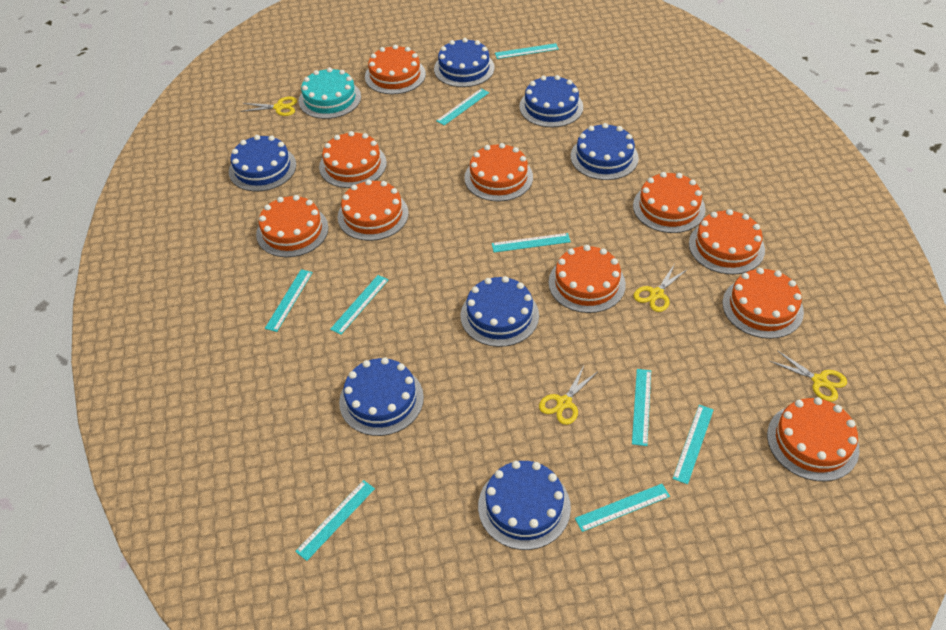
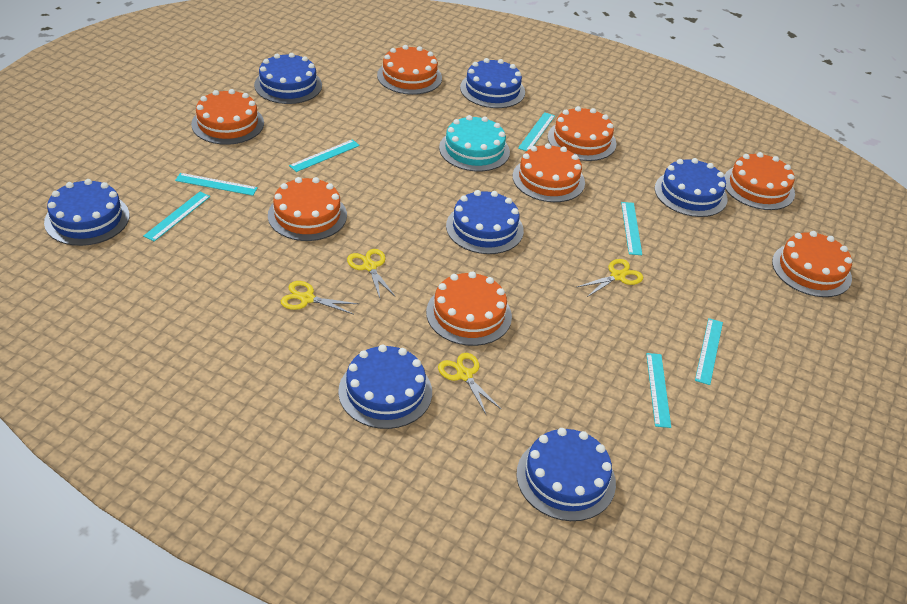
orange cake: [256,195,329,257] [319,131,387,188] [338,180,409,241] [365,45,426,94] [464,143,533,201] [549,245,626,313] [633,172,706,233] [689,209,765,275] [722,268,804,339] [767,397,859,481] = 10 -> [191,89,264,145] [268,177,347,241] [377,45,442,95] [426,271,512,346] [513,143,585,202] [548,106,616,161] [724,152,795,210] [772,231,852,297] = 8
turquoise ruler: [265,269,313,332] [295,480,375,561] [330,275,388,335] [436,88,489,125] [492,233,571,253] [495,43,559,59] [575,484,670,532] [632,369,651,446] [673,405,714,484] = 9 -> [143,192,210,241] [175,173,258,196] [289,139,360,172] [518,112,555,151] [621,202,642,255] [646,353,671,428] [695,318,723,385] = 7

